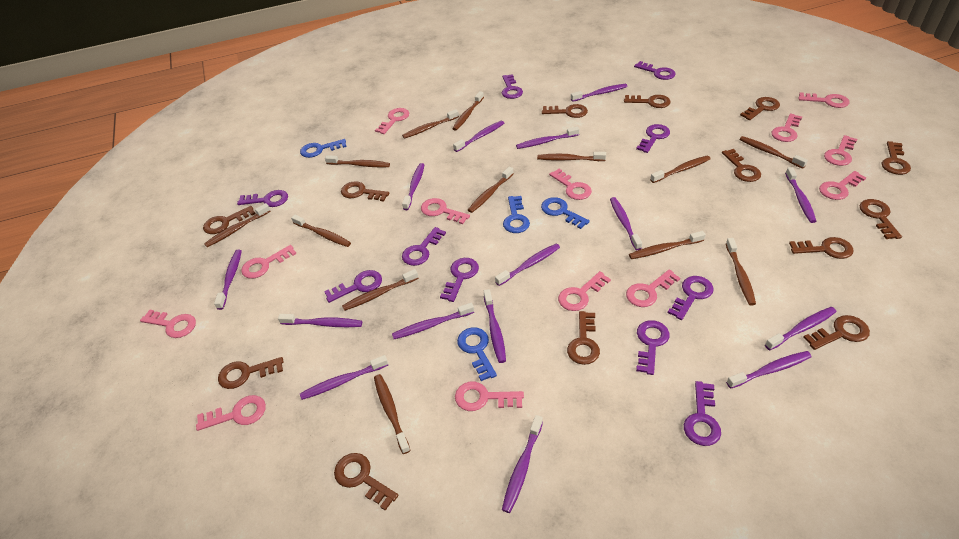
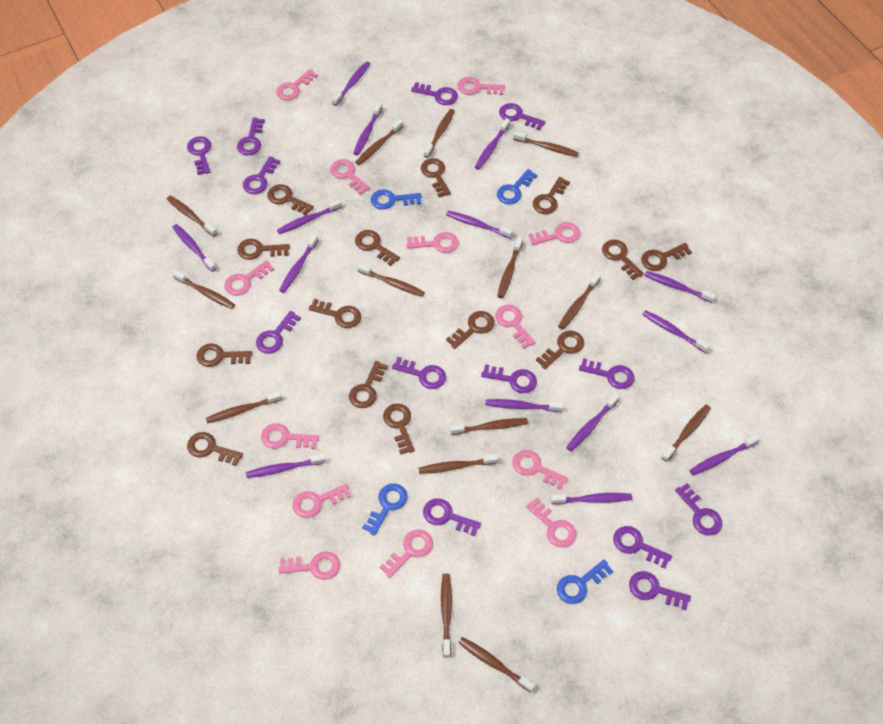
brown key: [203,206,255,234] [218,357,283,389] [334,453,398,511] [341,181,389,202] [542,104,588,118] [567,311,600,365] [624,95,671,108] [722,149,761,182] [740,97,780,120] [789,237,854,259] [803,315,870,350] [860,199,902,239] [882,141,911,175] = 13 -> [187,432,243,466] [197,344,252,367] [237,239,290,260] [267,184,314,215] [309,299,361,328] [349,361,388,408] [355,230,400,266] [383,404,415,454] [421,158,451,197] [446,311,495,349] [533,177,570,214] [536,331,584,369] [602,239,644,280] [641,243,692,271] = 14
brown toothbrush: [204,203,271,247] [291,215,351,247] [325,155,390,167] [342,269,419,311] [374,374,411,454] [402,109,459,139] [452,91,484,131] [468,167,514,213] [537,152,606,161] [629,231,706,259] [650,156,711,183] [726,238,756,306] [739,136,808,169] = 13 -> [167,195,217,237] [172,270,235,309] [206,391,282,424] [355,119,403,165] [357,263,425,297] [418,454,498,474] [424,109,455,158] [441,574,452,657] [450,418,528,435] [458,637,535,693] [497,237,523,298] [513,131,579,157] [558,273,601,330] [662,405,711,462] = 14
purple key: [237,190,288,207] [324,270,382,303] [402,227,446,266] [440,258,479,302] [502,74,523,99] [634,61,676,80] [636,124,670,153] [636,320,670,375] [667,276,713,320] [684,381,721,446] = 10 -> [187,136,211,175] [237,118,265,155] [243,156,280,194] [256,311,301,354] [392,357,446,389] [411,82,458,105] [423,498,481,536] [481,364,537,393] [499,103,546,130] [579,358,634,389] [613,526,672,569] [629,571,691,610] [675,483,722,536] = 13
purple toothbrush: [214,250,242,310] [278,314,362,327] [300,355,388,400] [392,303,474,339] [402,163,424,210] [453,121,504,152] [484,289,506,363] [495,244,560,286] [502,415,543,513] [516,127,579,149] [571,84,628,102] [610,197,642,250] [726,351,812,389] [765,307,836,350] [785,167,817,223] = 15 -> [172,224,216,272] [246,454,326,478] [277,199,342,234] [279,234,319,293] [332,61,370,106] [353,102,382,155] [446,211,513,238] [475,118,510,170] [485,399,564,412] [551,493,632,504] [566,393,620,451] [642,310,710,353] [644,271,716,303] [690,435,760,475] = 14

